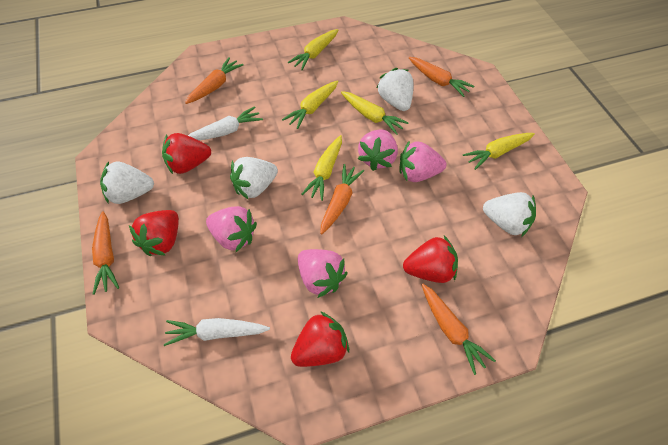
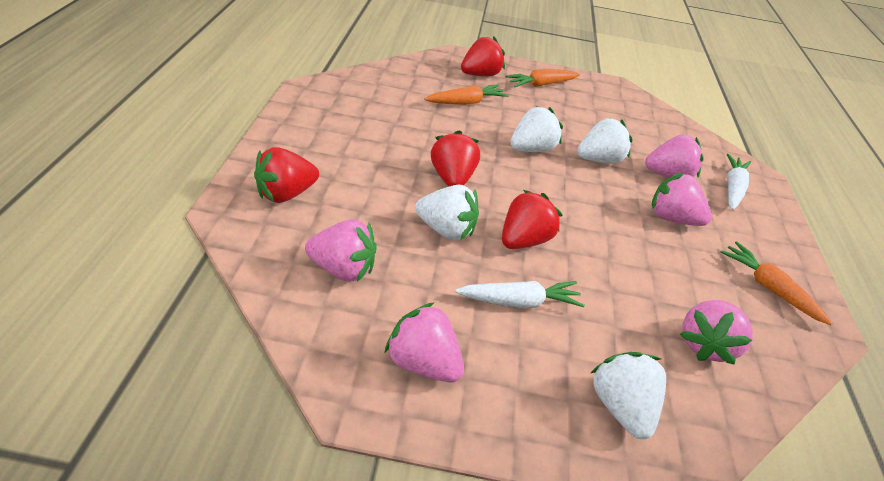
orange carrot: [92,211,119,295] [185,57,243,104] [320,164,364,234] [409,57,474,97] [422,284,496,375] = 5 -> [424,84,509,105] [505,69,580,87] [720,241,833,325] = 3
pink strawberry: [206,206,257,252] [298,249,348,298] [358,129,398,171] [399,140,447,182] = 4 -> [305,219,377,282] [384,302,464,382] [645,134,704,178] [652,172,712,226] [680,300,753,365] = 5
yellow carrot: [282,80,338,129] [287,29,338,70] [301,135,342,201] [341,91,409,135] [463,133,535,170] = 5 -> none = 0

